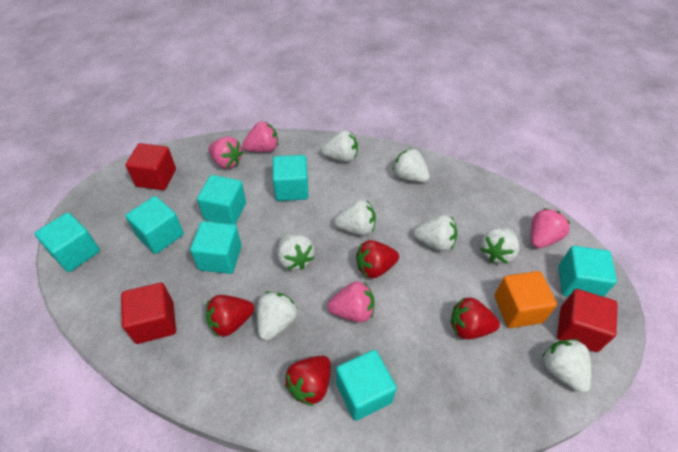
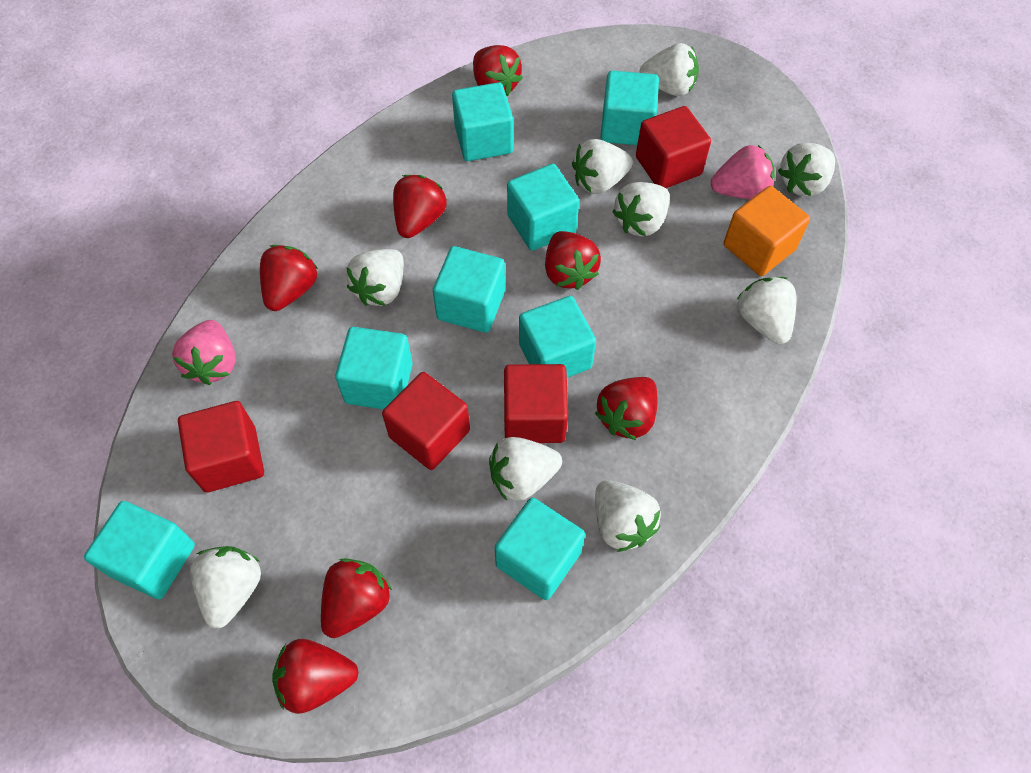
pink strawberry: [209,137,243,169] [242,121,278,152] [327,281,375,322] [531,208,570,248] = 4 -> [172,320,236,385] [711,145,775,199] = 2
red cube: [121,283,176,344] [125,143,176,190] [557,289,618,352] = 3 -> [178,401,264,493] [382,372,470,470] [504,364,568,443] [636,106,711,188] = 4
red strawberry: [206,295,254,337] [285,356,331,406] [356,240,399,279] [451,297,500,339] = 4 -> [260,245,318,311] [272,639,359,714] [321,558,392,638] [393,175,447,238] [473,45,523,96] [545,231,601,290] [595,377,658,440] = 7
turquoise cube: [35,212,100,272] [126,196,184,254] [190,221,242,274] [197,175,246,225] [273,155,309,201] [336,350,397,421] [558,246,617,297] = 7 -> [84,501,195,599] [335,327,413,409] [433,246,505,333] [452,82,513,161] [494,498,585,600] [507,164,579,251] [519,296,596,378] [600,71,659,145] = 8
white strawberry: [257,292,298,340] [278,233,314,270] [321,131,358,162] [334,200,376,235] [393,148,430,182] [414,215,457,251] [481,228,519,264] [542,339,591,392] = 8 -> [190,546,261,629] [346,249,404,306] [489,437,562,501] [572,139,633,194] [595,480,661,552] [612,182,670,237] [640,43,699,96] [737,277,796,344] [778,143,835,197] = 9

